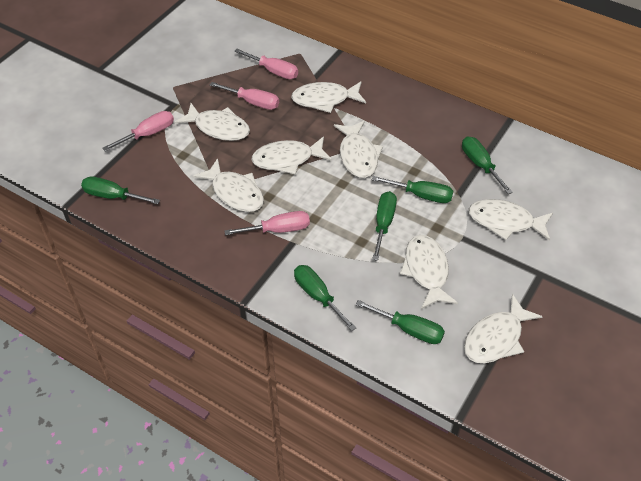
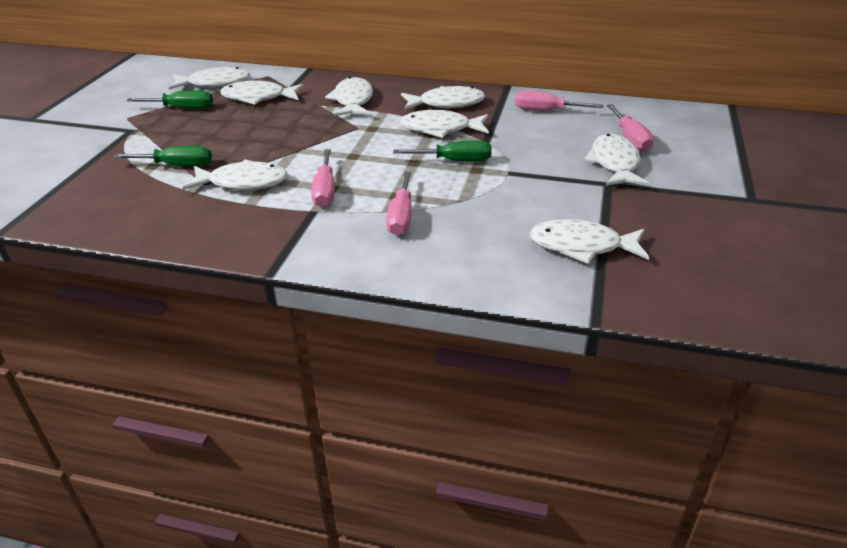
green screwdriver: [81,176,160,204] [294,265,356,331] [356,300,445,344] [372,176,453,203] [372,191,397,261] [462,136,513,194] = 6 -> [113,146,212,167] [127,90,213,109] [393,141,492,161] = 3

